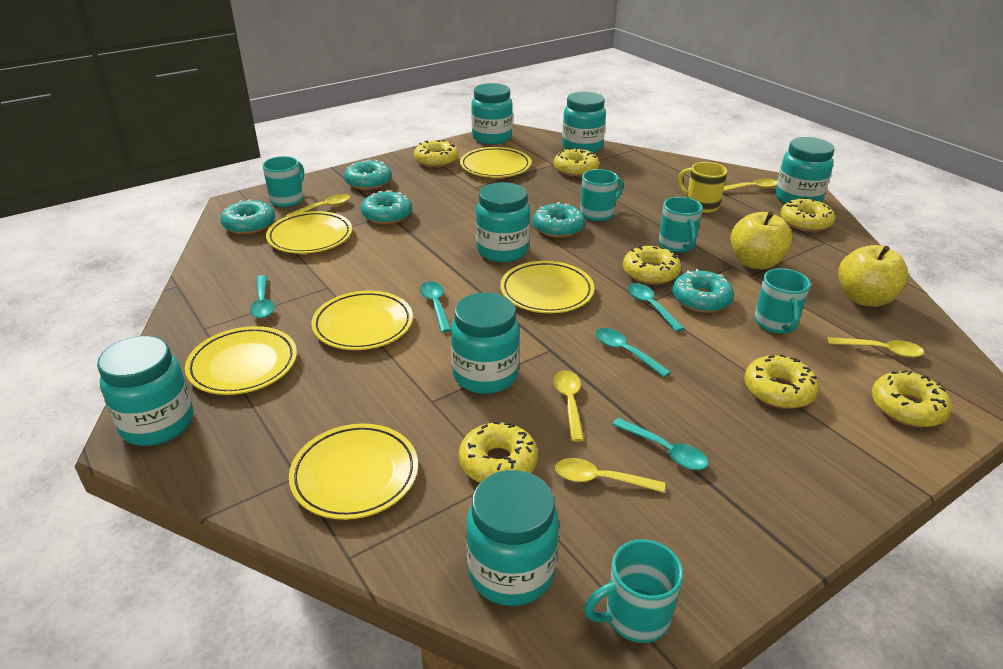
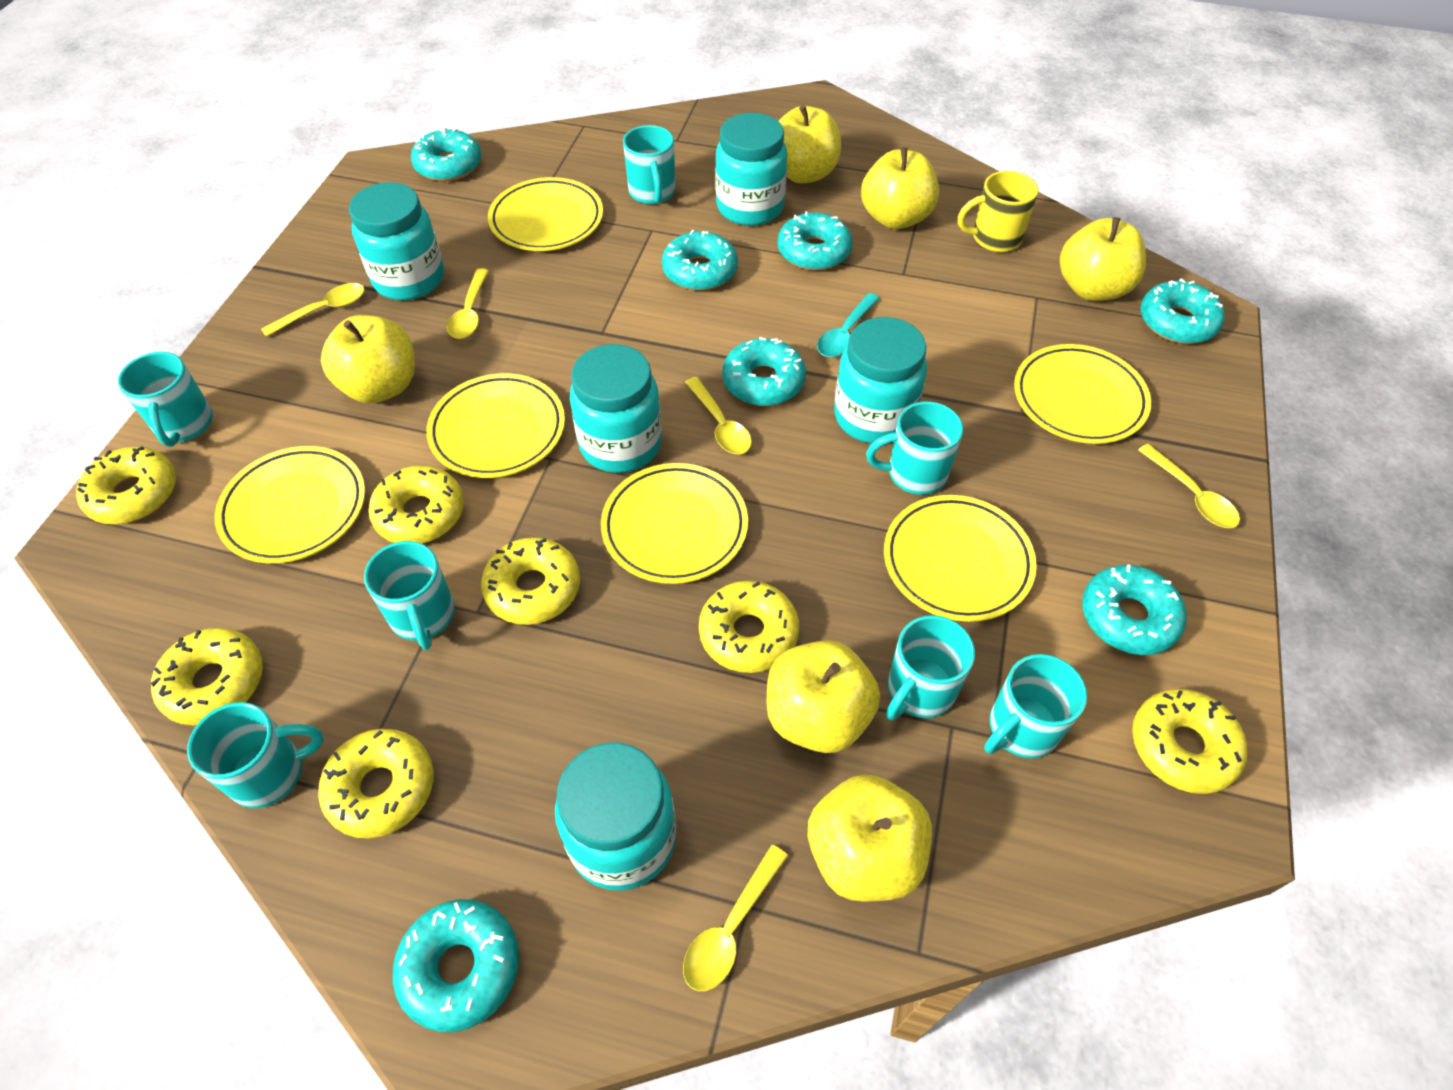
turquoise donut: [221,200,275,234] [344,160,392,190] [361,190,412,224] [533,202,585,238] [672,269,734,313] = 5 -> [393,899,519,1032] [411,127,481,181] [662,230,738,291] [722,337,806,406] [777,211,853,270] [1082,564,1187,655] [1140,278,1225,344] = 7
turquoise jar: [97,336,194,446] [451,293,520,394] [466,470,559,606] [471,83,513,144] [476,182,530,262] [562,92,606,153] [775,137,834,204] = 7 -> [349,182,444,300] [555,743,676,891] [570,344,662,473] [715,113,787,226] [834,317,927,444] = 5
turquoise mug: [262,156,304,207] [580,169,623,221] [584,539,683,643] [659,197,703,252] [754,268,811,334] = 5 -> [118,352,213,447] [187,702,324,808] [364,541,455,650] [623,125,675,204] [866,401,963,495] [886,615,975,720] [984,654,1087,758] = 7
turquoise spoon: [250,275,274,318] [420,281,451,332] [595,328,671,377] [612,418,708,470] [628,283,684,332] = 5 -> [817,293,880,357] = 1
yellow apple: [730,212,793,270] [838,245,908,307] = 2 -> [321,315,415,403] [767,640,880,753] [779,105,841,184] [808,774,932,902] [861,147,939,229] [1060,217,1146,301] = 6

